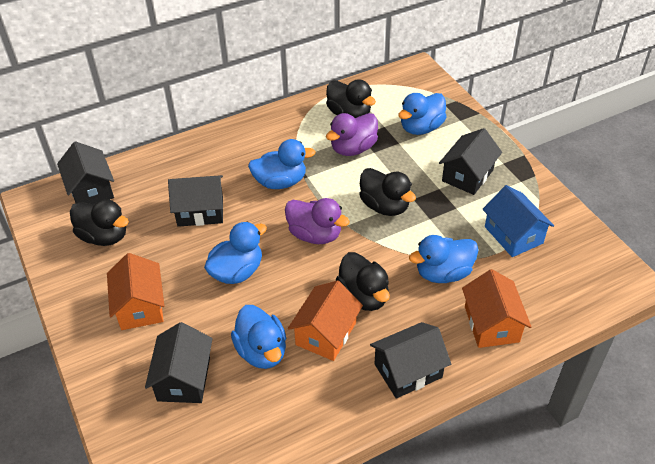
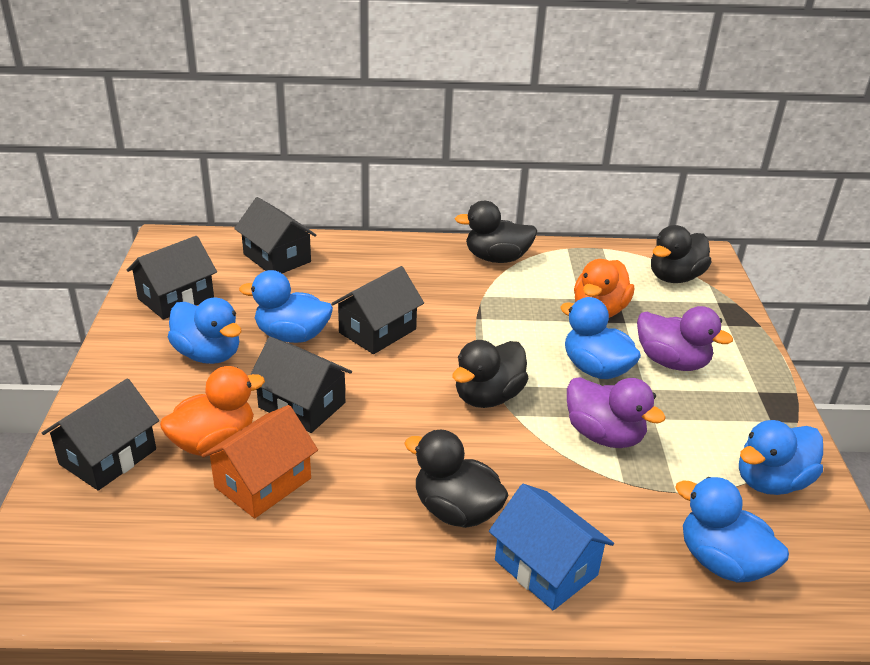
orange duck: none = 0 -> [160,366,265,456] [574,259,634,318] = 2
orange house: [107,253,164,330] [288,280,363,361] [462,269,531,348] = 3 -> [201,405,318,518] = 1

